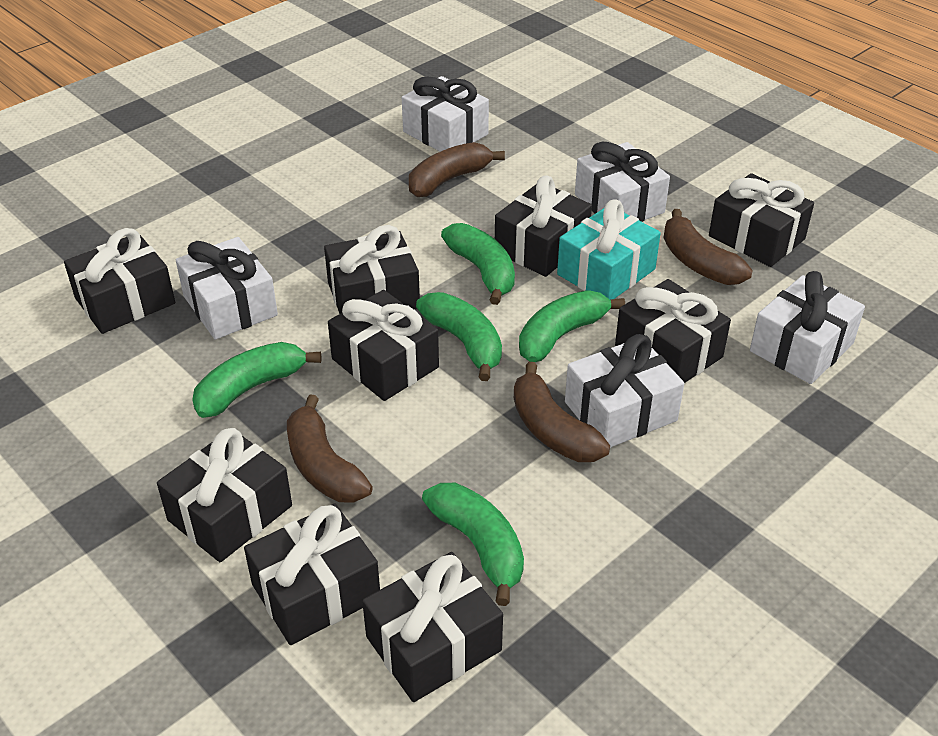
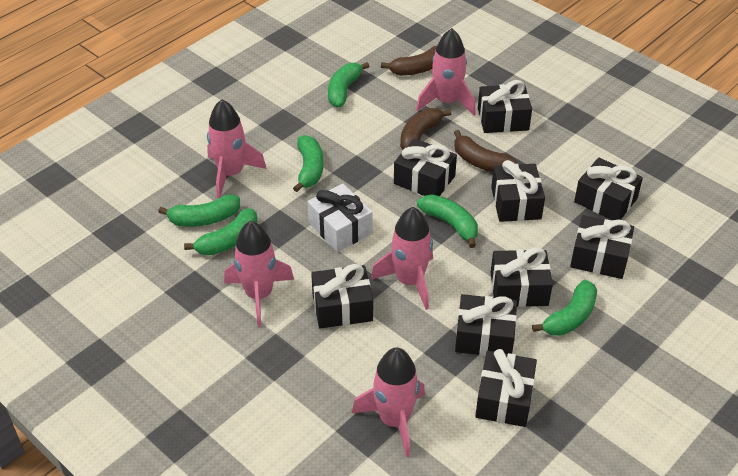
brown banana: [287,395,373,503] [409,142,505,197] [514,362,610,462] [664,209,753,285] = 4 -> [381,46,437,76] [400,108,451,150] [454,130,518,172] = 3
green banana: [192,342,321,418] [416,292,502,381] [422,483,524,606] [441,223,515,305] [519,291,625,362] = 5 -> [158,195,240,227] [184,208,257,256] [293,135,323,192] [328,62,370,108] [417,194,478,248] [532,280,597,336] = 6
pink rocket: none = 0 -> [207,99,267,198] [224,221,294,327] [352,347,425,458] [371,207,433,310] [416,28,476,115] = 5
turquoise gift: [557,200,661,300] = 1 -> none = 0
white gift: [176,237,278,339] [402,76,489,152] [565,334,684,448] [575,142,670,222] [750,271,865,384] = 5 -> [307,184,373,252] = 1

